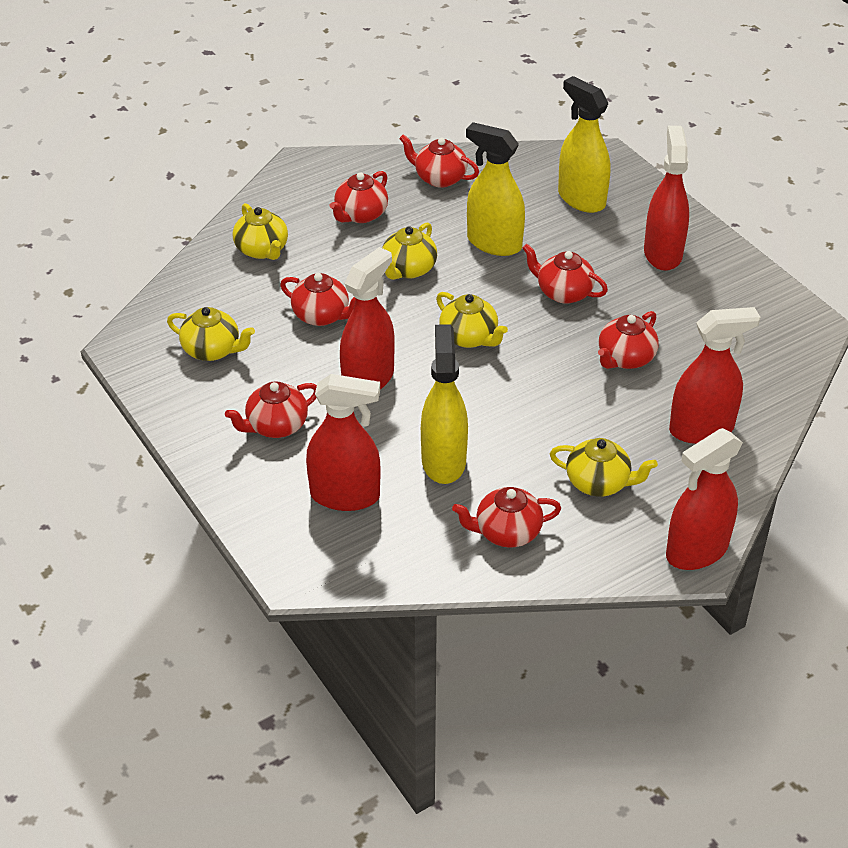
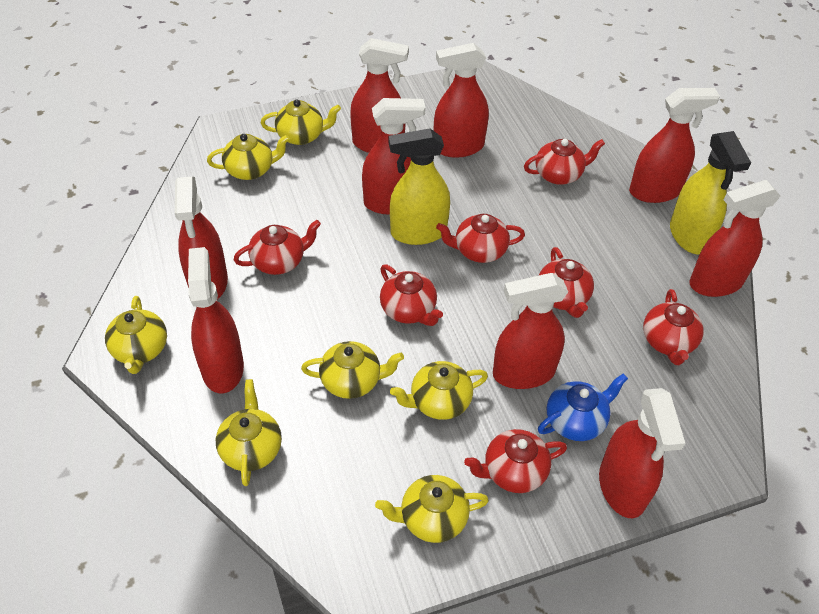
blue teapot: none = 0 -> [538,373,628,441] = 1
red spray bottle: [306,374,381,511] [340,247,395,390] [644,126,689,271] [666,428,743,570] [669,307,760,444] = 5 -> [175,177,228,299] [188,247,244,393] [350,38,409,153] [362,98,425,214] [434,43,489,158] [493,273,568,389] [599,388,685,518] [629,88,720,203] [690,180,781,297] = 9
yellow spray bottle: [421,324,468,484] [466,122,525,256] [558,76,610,213] = 3 -> [389,128,450,245] [670,131,751,255] = 2
yellow teapot: [167,307,255,361] [233,203,288,260] [382,222,437,280] [436,292,508,348] [550,438,658,497] = 5 -> [105,296,167,374] [207,134,290,180] [216,379,282,486] [261,100,341,145] [301,341,404,399] [375,475,489,543] [390,361,488,420] = 7

